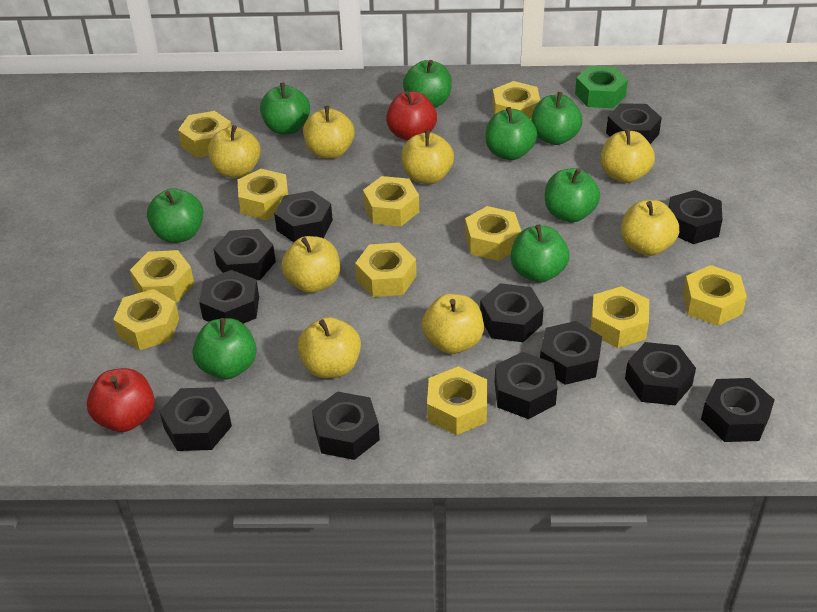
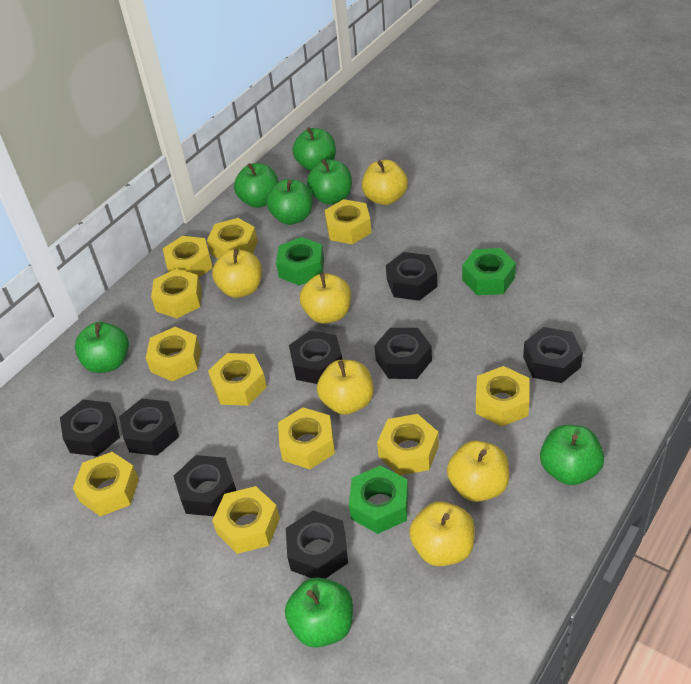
black nut: [159,387,232,451] [199,270,259,324] [213,229,276,280] [274,191,333,242] [312,391,380,460] [480,283,544,342] [495,352,557,419] [540,321,602,385] [606,103,662,144] [625,342,696,405] [669,190,723,244] [701,378,775,442] = 12 -> [60,400,120,456] [119,399,179,456] [174,455,237,516] [286,510,348,579] [289,330,342,384] [374,328,432,379] [386,252,438,301] [523,327,583,383] = 8
green apple: [147,188,204,243] [192,318,257,379] [260,83,310,135] [403,60,452,108] [485,107,537,160] [511,224,570,283] [531,92,583,145] [545,168,600,222] = 8 -> [75,322,129,373] [234,163,279,208] [266,179,312,225] [285,577,353,648] [292,127,336,171] [307,159,352,204] [540,425,604,485] = 7
green nut: [575,66,628,108] = 1 -> [276,237,324,286] [349,465,408,534] [462,248,516,295] = 3
red apple: [87,368,155,432] [386,91,437,141] = 2 -> none = 0
yellow apple: [208,125,261,178] [281,236,340,293] [298,317,361,378] [303,106,355,159] [401,130,454,184] [422,294,484,354] [601,128,655,183] [621,200,679,256] = 8 -> [212,249,262,298] [300,273,351,324] [317,360,374,415] [362,160,408,205] [409,501,475,566] [447,441,509,502] = 6

